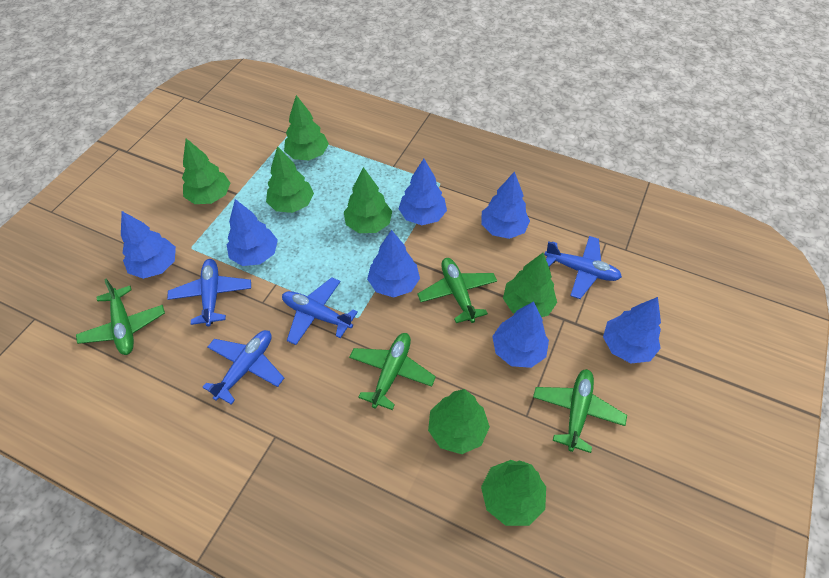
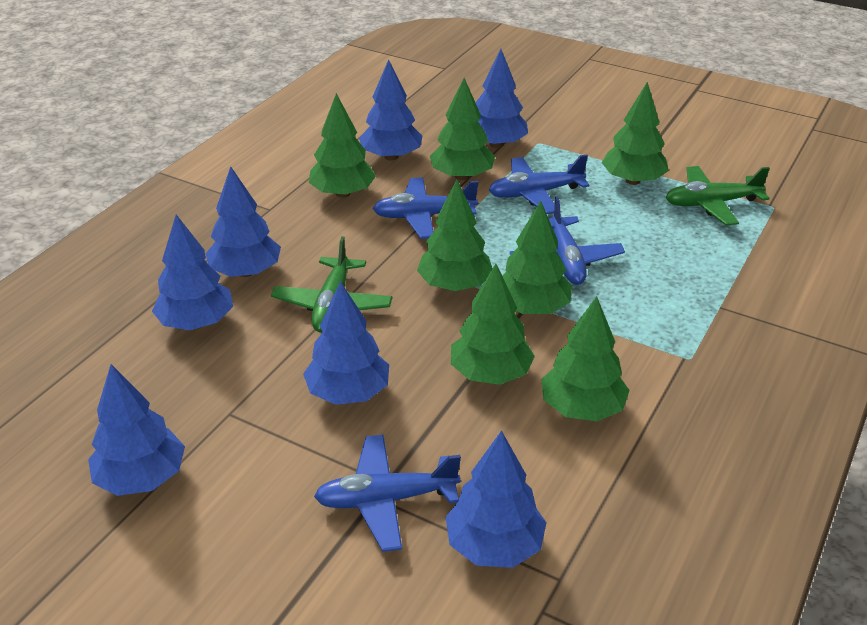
green plane: [76,278,165,355] [349,333,436,410] [417,258,497,323] [533,369,627,453] = 4 -> [271,236,392,333] [665,166,770,225] = 2

